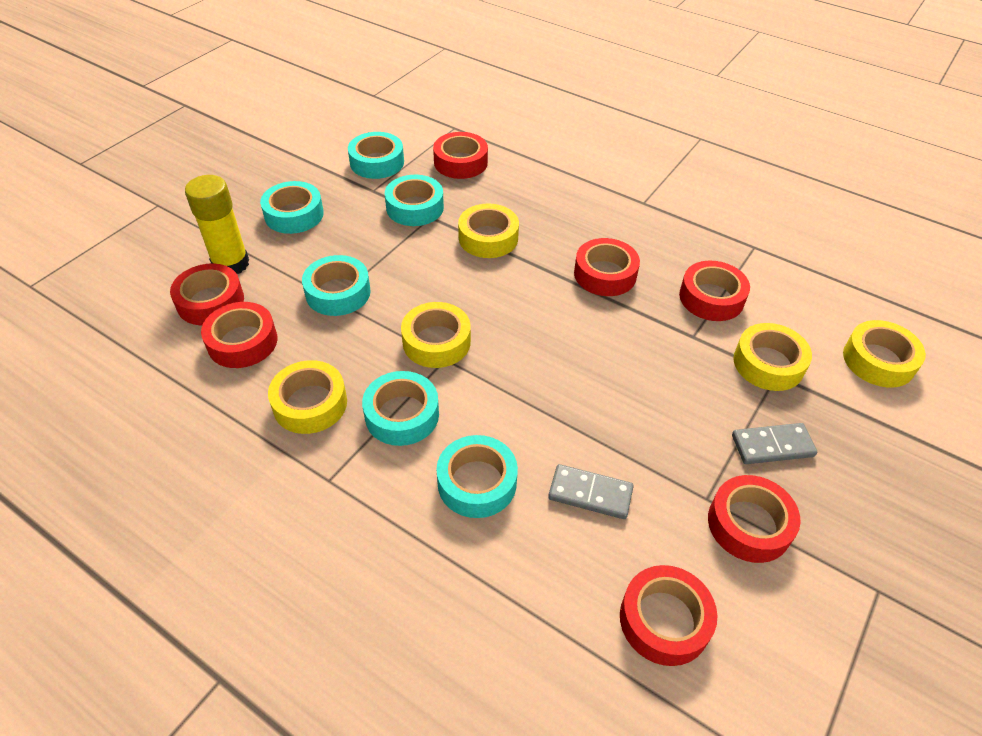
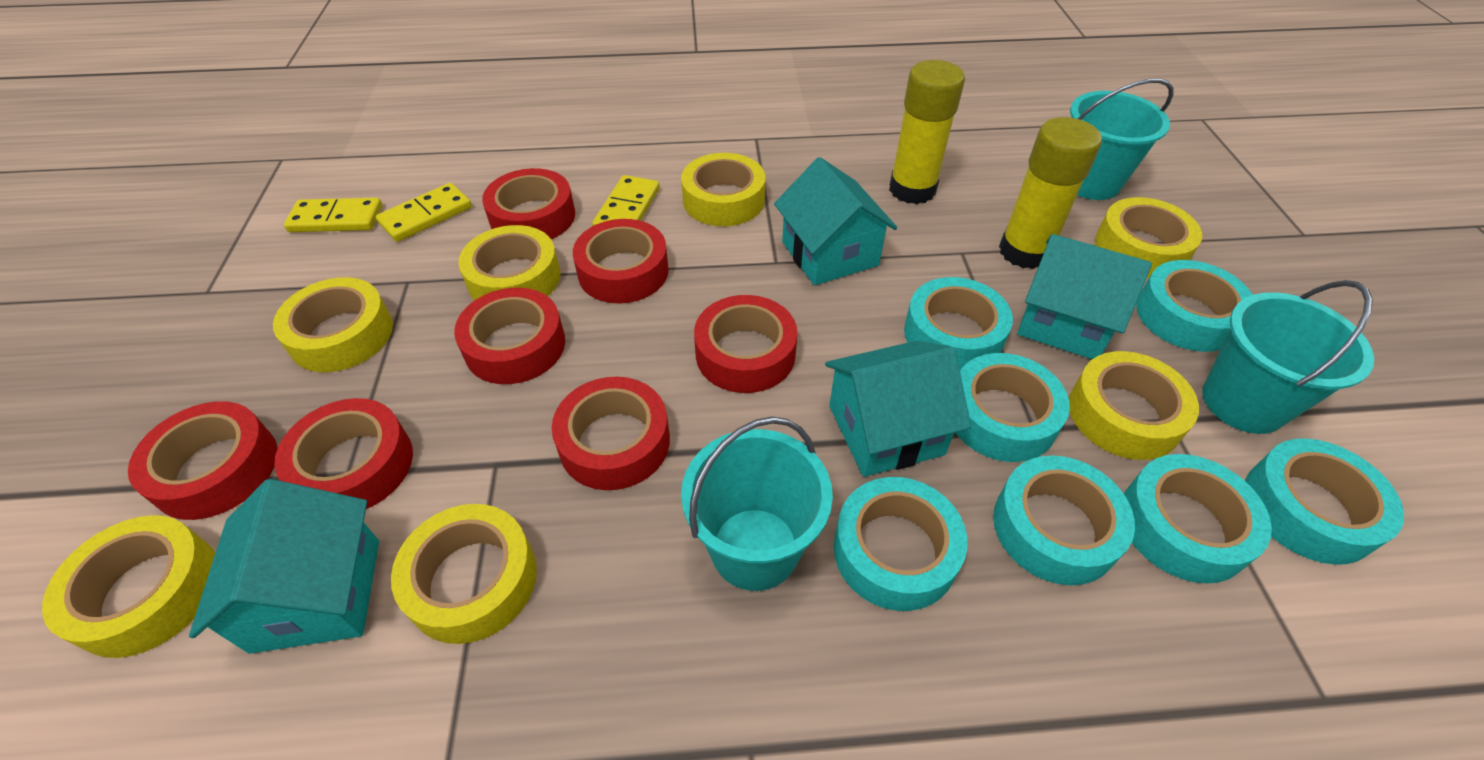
grey domino: [548,464,634,519] [732,423,817,464] = 2 -> none = 0
turquoise bucket: none = 0 -> [681,417,833,591] [1070,78,1174,200] [1203,280,1374,434] = 3
turquoise house: none = 0 -> [189,479,379,654] [774,157,897,286] [825,341,971,477] [1017,234,1152,359] = 4
turquoise tape: [260,181,324,234] [302,255,371,316] [348,132,404,179] [362,371,439,446] [385,175,444,226] [436,435,518,518] = 6 -> [834,477,968,611] [904,277,1013,370] [955,353,1070,462] [993,456,1135,585] [1124,454,1272,584] [1136,260,1253,352] [1245,438,1404,565] = 7
yellow domino: none = 0 -> [284,198,383,232] [376,183,472,242] [592,175,660,226] = 3
yellow glue stick: [185,175,249,274] = 1 -> [889,60,965,204] [999,117,1102,269] = 2
yellow tape: [268,360,347,434] [401,302,471,368] [458,204,519,258] [733,323,812,391] [843,320,926,388] = 5 -> [42,515,215,658] [273,277,393,372] [391,504,537,644] [458,225,561,301] [681,153,765,226] [1069,351,1199,460] [1095,197,1202,278] = 7

